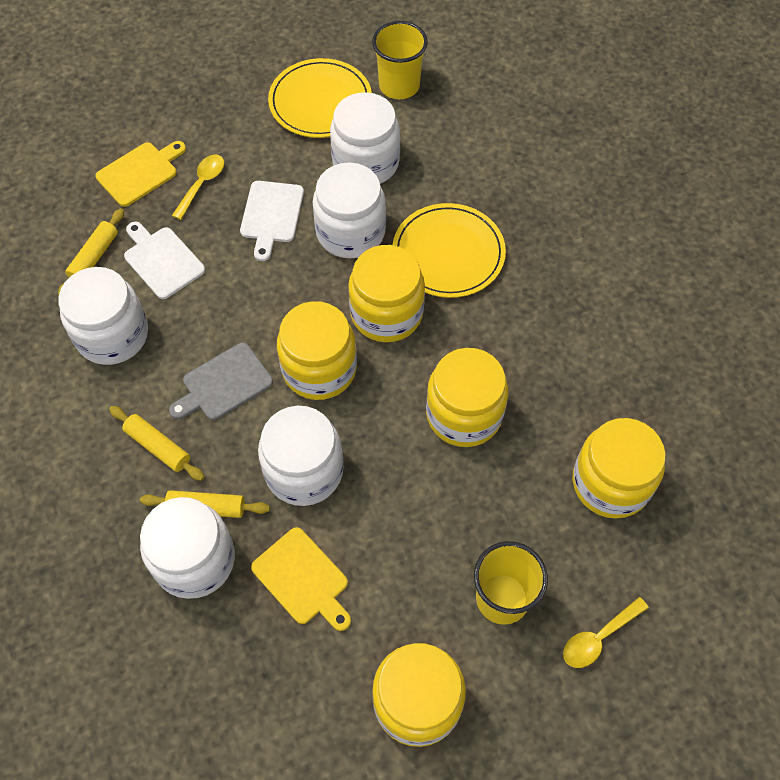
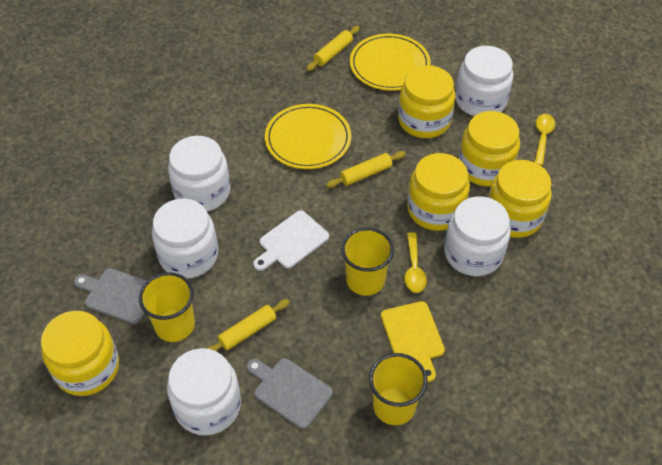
grey cutting board: [169,343,273,420] = 1 -> [74,268,147,324] [247,358,333,429] = 2
white cutting board: [124,222,205,299] [240,181,304,261] = 2 -> [253,211,329,271] = 1
yellow cup: [372,21,428,99] [474,541,548,625] = 2 -> [139,272,195,342] [341,228,394,296] [369,353,427,425] = 3
yellow cutting board: [96,141,186,207] [251,527,351,631] = 2 -> [381,301,445,382] = 1

